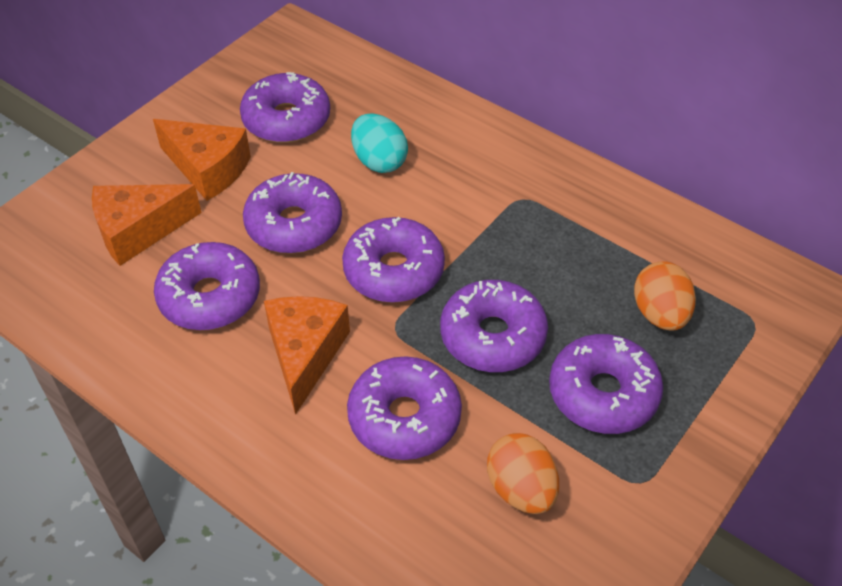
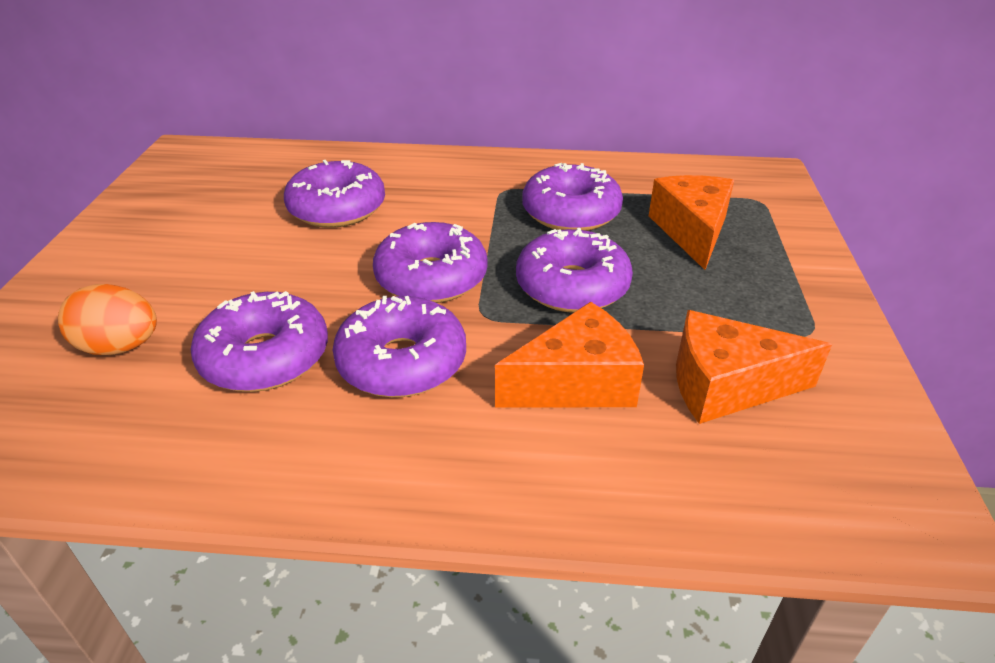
orange egg: [487,433,559,514] [634,262,696,331] = 2 -> [58,284,157,355] = 1
purple donut: [154,242,260,330] [240,72,330,143] [243,172,342,254] [342,217,445,303] [347,356,462,460] [440,280,548,372] [549,334,663,434] = 7 -> [190,291,328,392] [284,160,385,228] [333,296,466,397] [373,222,488,303] [516,228,633,313] [522,163,623,231] = 6
turquoise egg: [351,113,408,173] = 1 -> none = 0

